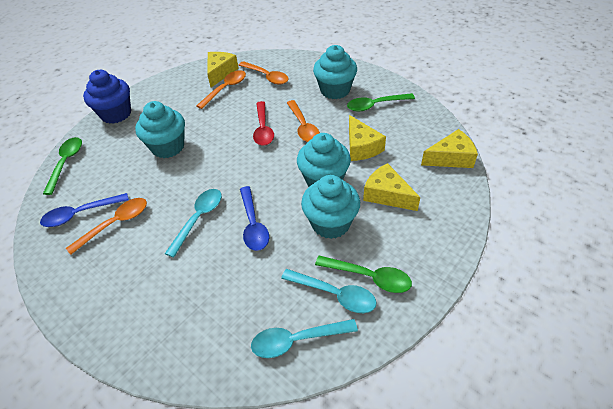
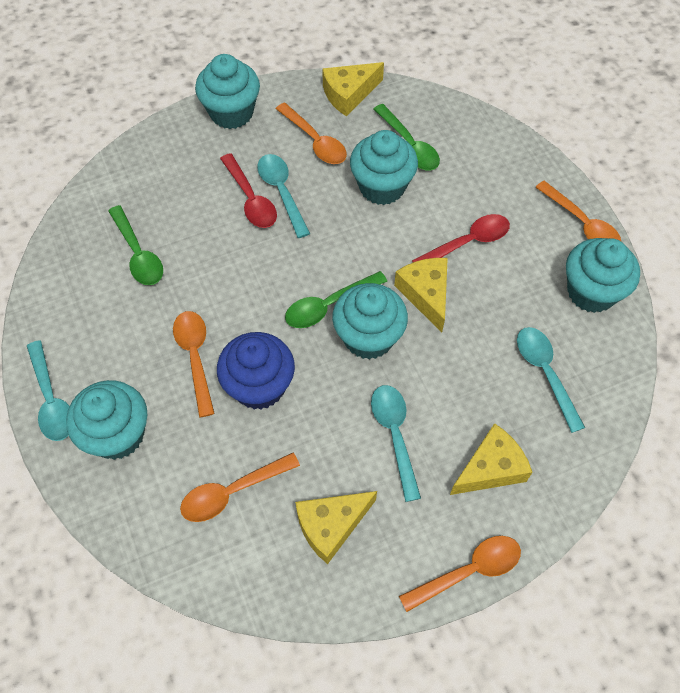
blue spoon: [40,193,129,227] [240,186,269,251] = 2 -> none = 0
orange spoon: [66,198,147,255] [196,70,246,109] [239,61,289,84] [287,100,320,142] = 4 -> [173,311,215,417] [180,453,300,522] [276,102,347,164] [399,536,521,612] [535,181,622,242] = 5
red spoon: [253,101,274,146] = 1 -> [220,153,277,228] [412,214,510,262] = 2
turquoise cupcake: [135,101,185,158] [297,133,351,187] [301,175,360,239] [313,45,357,99] = 4 -> [66,380,147,460] [195,54,260,129] [332,283,408,360] [350,130,418,205] [566,238,640,313] = 5
turquoise spoon: [165,189,222,258] [251,319,358,358] [281,269,377,313] = 3 -> [27,340,69,441] [257,154,310,238] [371,385,421,502] [517,327,585,433] = 4

